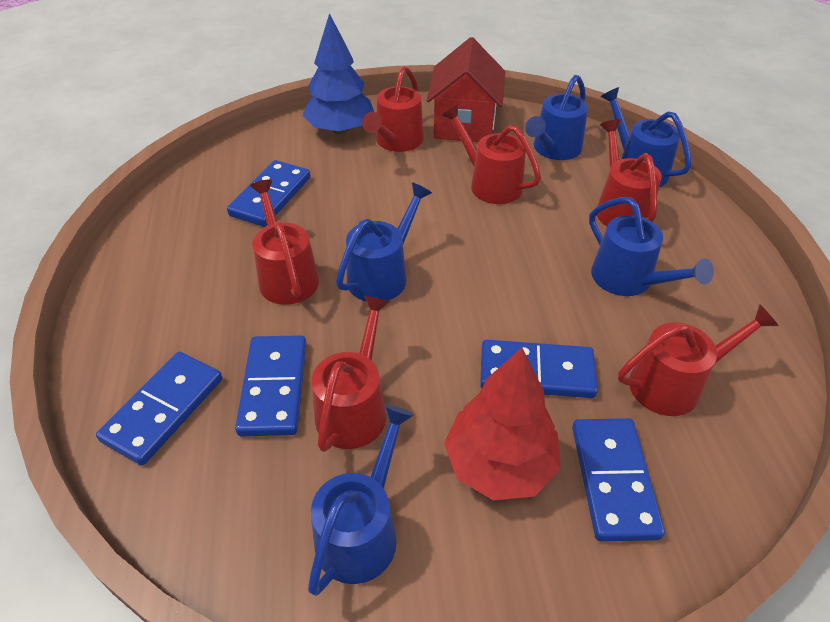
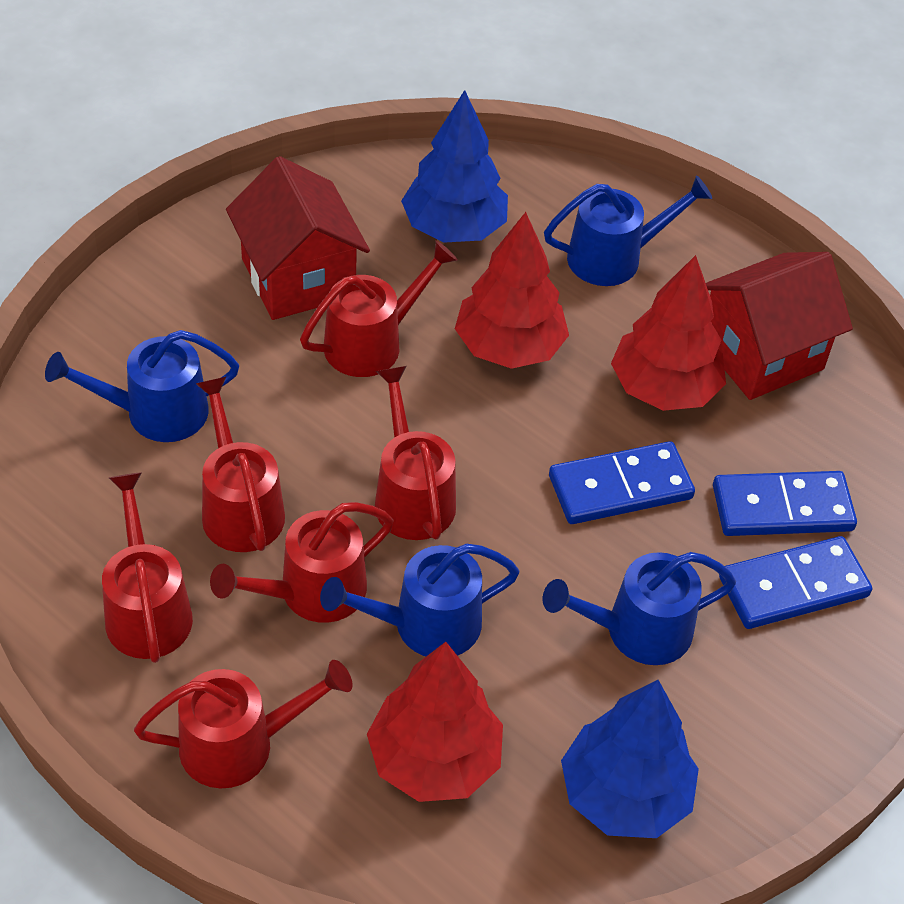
blue domino: [96,352,222,465] [227,160,311,227] [235,335,307,436] [480,340,598,398] [572,418,665,542] = 5 -> [549,441,695,524] [713,471,857,536] [719,536,872,629] = 3
blue tree: [303,13,374,134] = 1 -> [401,90,508,243] [561,680,699,838] = 2
blue watering can: [308,404,414,596] [336,182,432,302] [525,75,588,160] [589,197,714,296] [601,87,691,187] = 5 -> [45,330,239,442] [320,543,520,656] [543,552,736,665] [544,175,712,286] = 4
red house: [427,37,505,142] = 1 -> [226,156,370,320] [706,252,853,400] = 2
red tree: [444,348,561,501] = 1 -> [367,642,503,802] [455,212,569,369] [611,255,726,411] = 3

